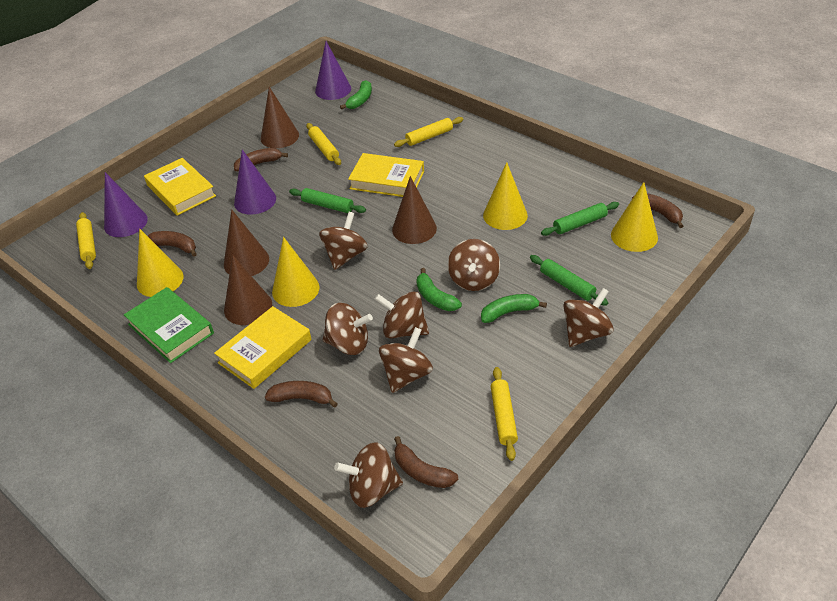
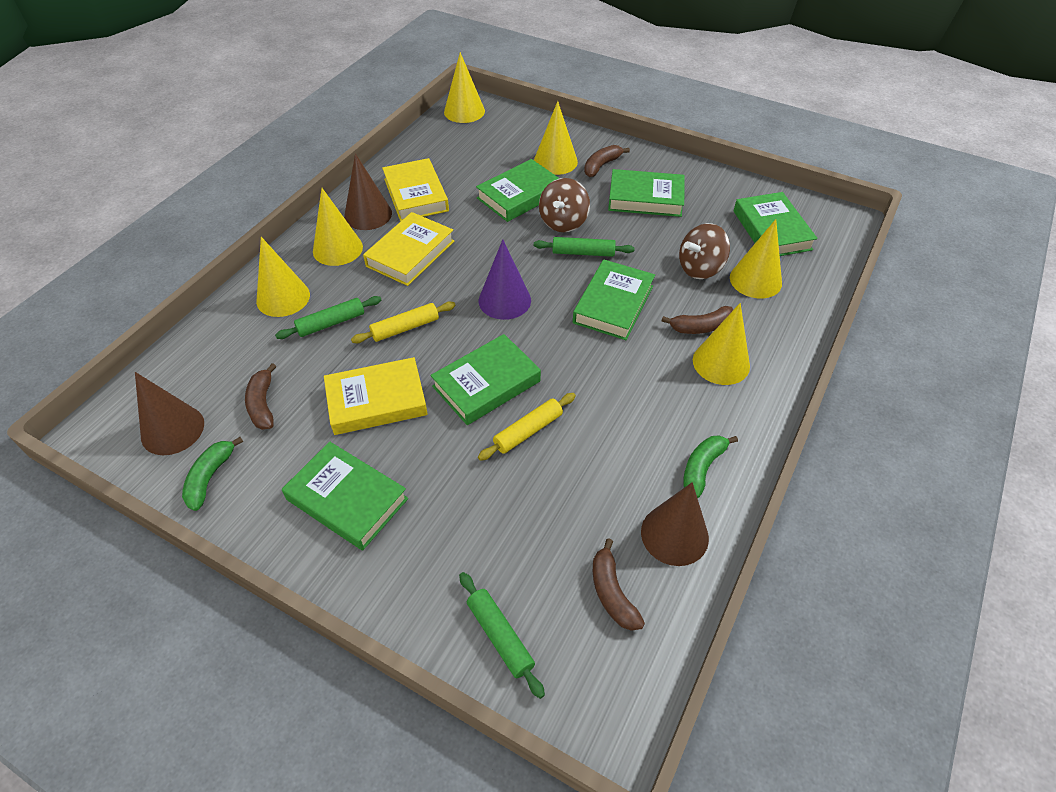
brown banana: [148,231,197,257] [234,148,288,171] [265,381,338,408] [394,436,458,488] [632,193,683,228] = 5 -> [245,363,276,430] [584,145,630,177] [593,538,645,631] [661,306,733,334] = 4
brown cone: [224,209,269,276] [224,255,272,325] [261,87,299,148] [392,176,437,244] = 4 -> [135,372,204,455] [344,153,392,230] [641,482,709,566] = 3
brown spinning top: [319,212,368,270] [323,303,373,355] [334,442,403,508] [374,292,429,339] [379,327,433,393] [448,239,500,291] [563,288,614,347] = 7 -> [539,178,590,232] [679,223,730,279] = 2
green banana: [340,80,372,109] [416,268,462,311] [481,294,547,323] = 3 -> [182,437,243,511] [683,435,738,498] = 2
green book: [124,287,214,363] = 1 -> [282,441,408,550] [431,334,541,425] [476,159,560,222] [573,259,655,340] [608,169,684,217] [734,192,818,256] = 6
purple cone: [104,172,148,237] [234,149,276,215] [315,41,351,100] = 3 -> [479,239,531,320] = 1
yellow cone: [137,229,184,297] [272,237,319,307] [483,162,528,230] [611,182,658,252] = 4 -> [256,237,310,317] [313,188,363,266] [444,52,485,123] [534,101,578,175] [693,303,750,385] [730,219,782,299] = 6
yellow rolling pin: [76,212,96,269] [306,123,341,165] [394,117,464,147] [491,367,518,461] = 4 -> [351,301,456,343] [478,393,576,461] = 2

